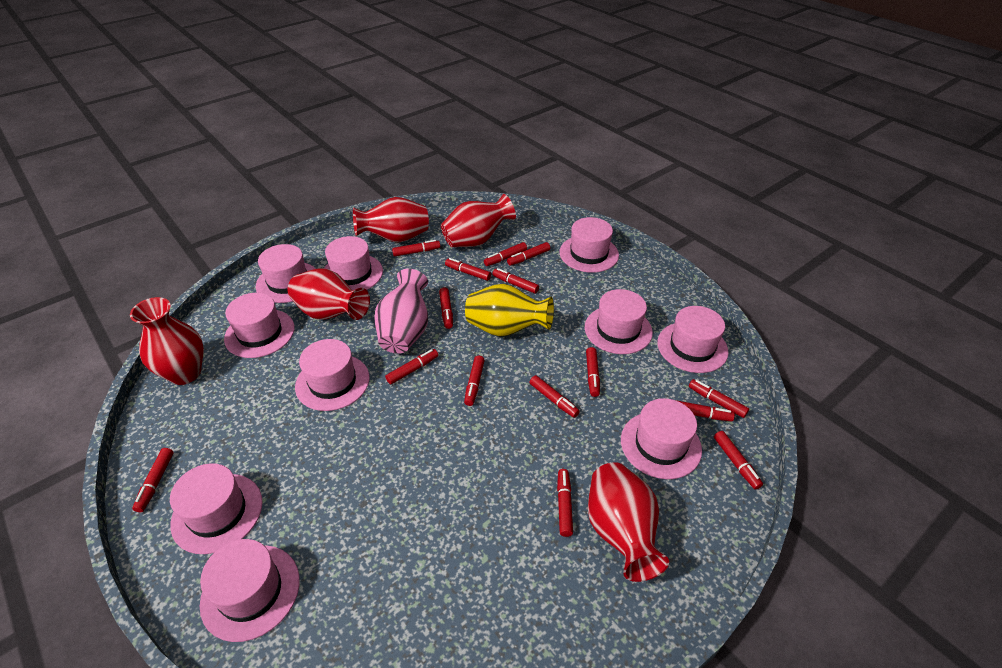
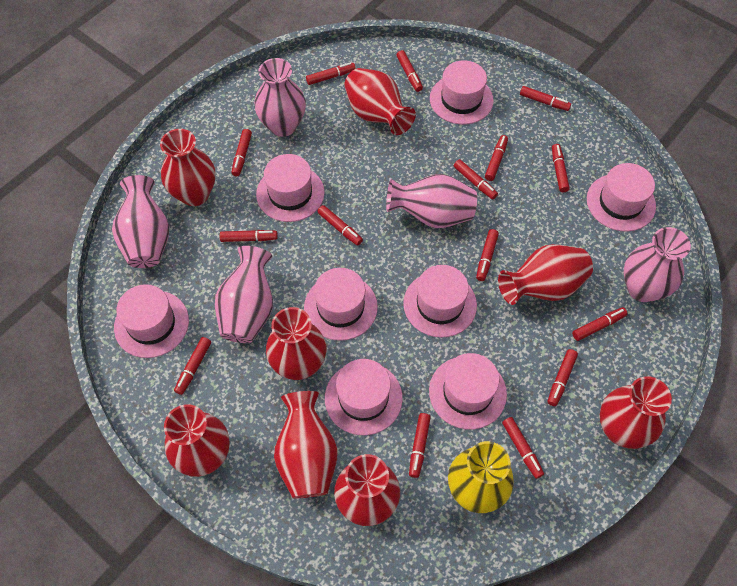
pink hat: [170,463,263,554] [200,539,300,642] [224,293,294,358] [256,244,316,303] [295,339,370,411] [323,236,383,291] [560,217,619,273] [585,289,653,354] [621,398,702,479] [657,306,729,373] = 10 -> [114,284,189,358] [256,154,325,222] [304,268,378,341] [325,359,403,435] [403,265,477,338] [429,353,507,430] [430,60,494,124] [587,163,656,232] = 8
pink vase: [374,269,428,354] = 1 -> [112,175,169,268] [215,246,273,343] [254,58,306,137] [386,174,477,228] [624,227,691,302] = 5
red vase: [130,297,204,385] [288,268,370,320] [353,197,429,243] [441,194,516,247] [588,462,669,582] = 5 -> [160,129,215,206] [164,404,229,477] [266,307,326,380] [274,391,338,498] [334,454,400,526] [344,68,416,135] [498,244,593,305] [600,376,672,449] = 8

